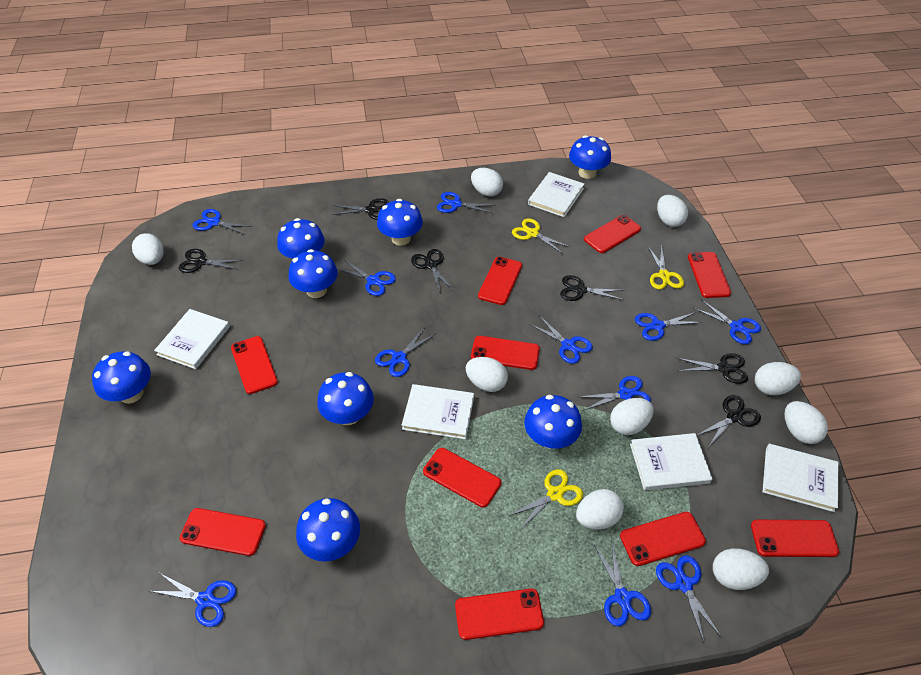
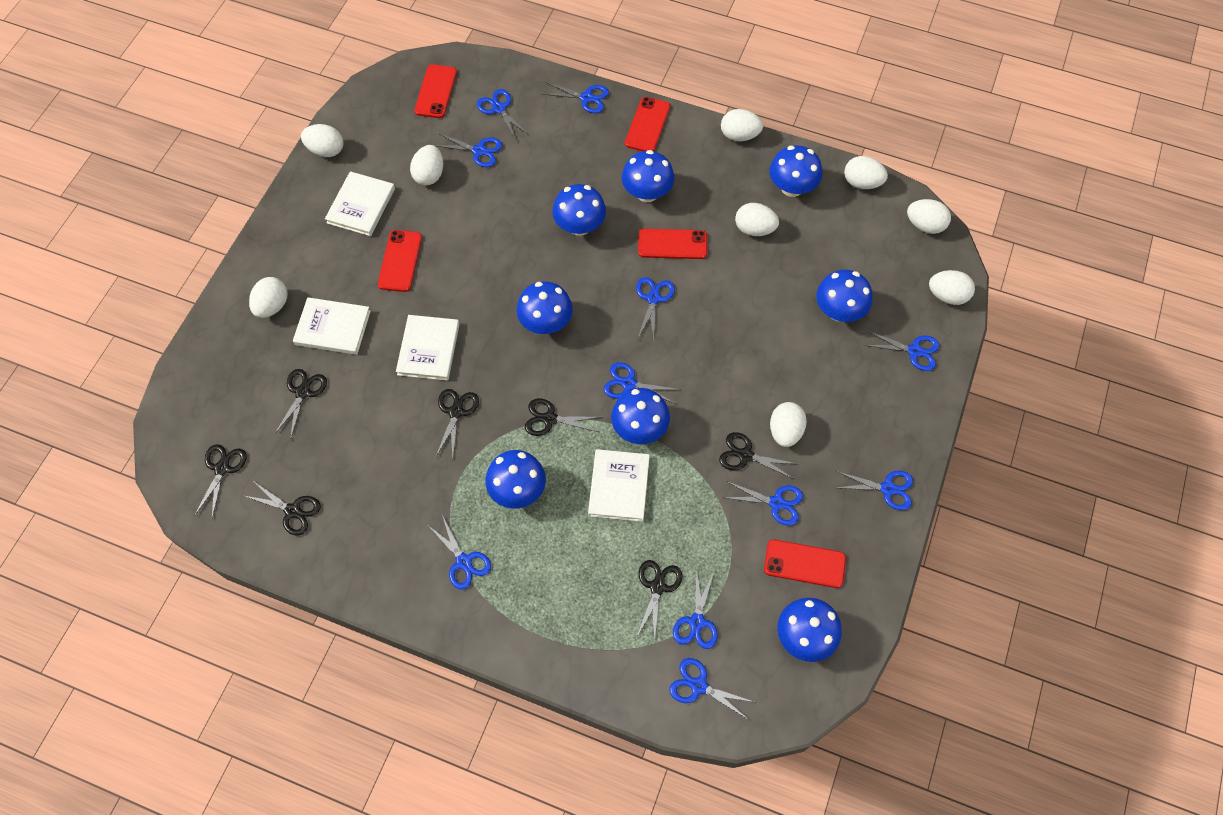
black scissors: [179,249,243,273] [331,198,389,220] [411,249,454,294] [560,275,624,301] [676,353,748,384] [696,395,761,446] = 6 -> [194,444,247,518] [242,480,321,536] [274,369,327,440] [436,389,479,457] [525,398,600,436] [637,560,682,641] [719,432,797,479] = 7
red phone: [180,508,266,556] [231,336,278,394] [423,448,501,508] [455,589,544,640] [471,336,540,370] [478,257,522,305] [584,215,641,253] [620,512,706,566] [688,252,731,298] [751,520,839,557] = 10 -> [378,230,422,292] [414,64,457,118] [625,97,670,151] [638,229,707,259] [764,539,846,588] = 5
white book: [154,309,230,369] [402,384,474,439] [528,172,584,217] [630,433,712,490] [763,444,838,512] = 5 -> [293,297,371,355] [325,171,395,236] [396,315,460,381] [588,449,650,522] = 4
yellow scissors: [509,469,583,529] [512,219,570,254] [648,245,684,289] = 3 -> none = 0

